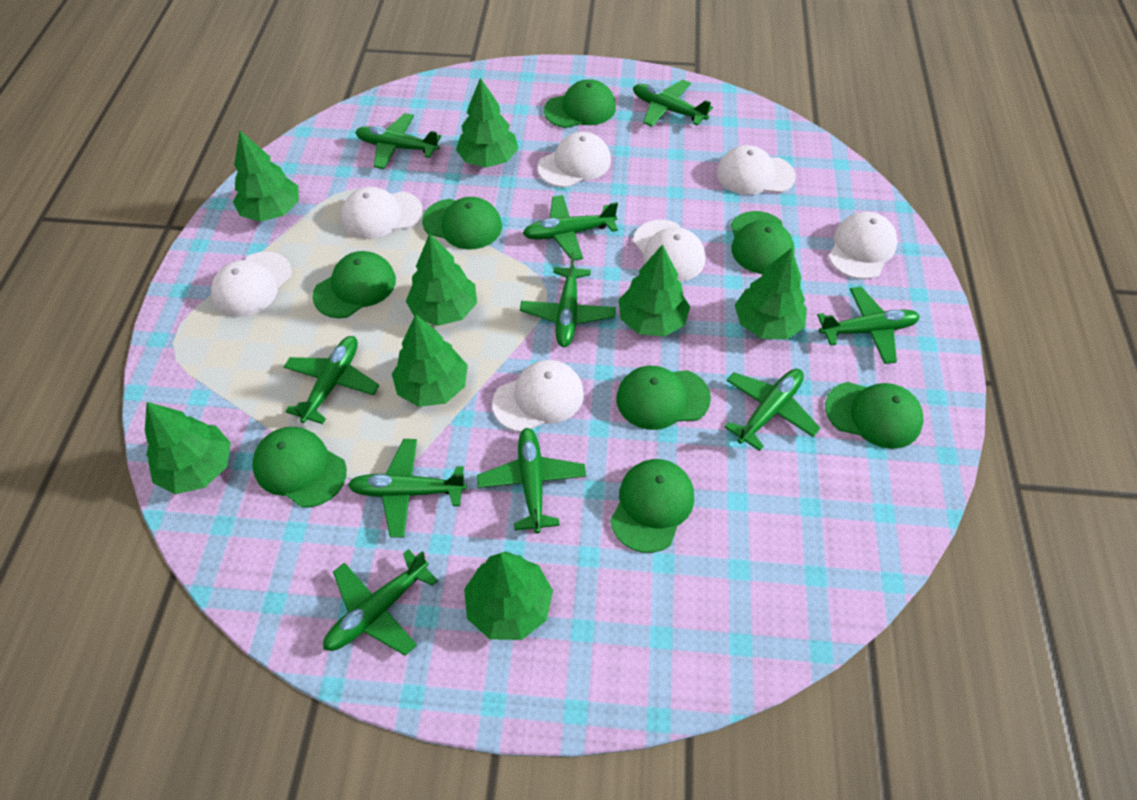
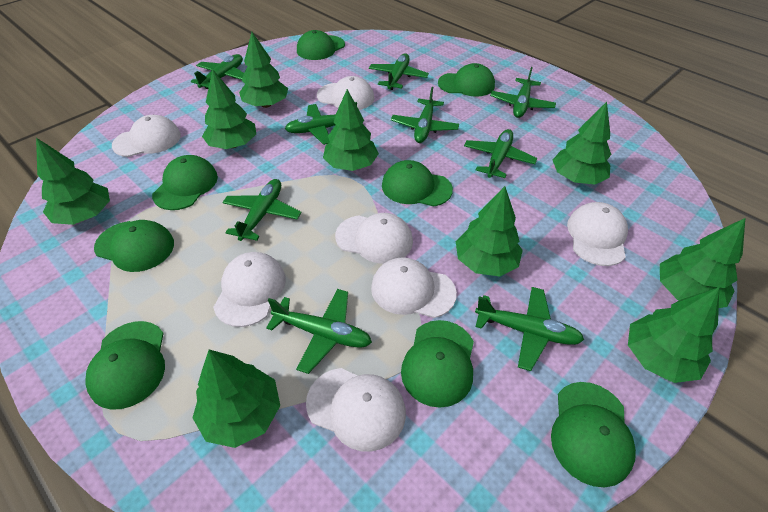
green plane: [284,336,379,424] [323,549,438,656] [348,439,467,538] [355,113,441,169] [477,428,586,533] [520,252,616,347] [523,195,618,260] [633,80,713,127] [725,369,820,451] [817,287,920,364] = 10 -> [191,54,244,89] [222,179,302,241] [266,289,372,374] [285,102,357,145] [369,53,429,90] [391,87,459,143] [464,129,537,178] [475,287,584,371] [490,67,556,118] = 9
green tree: [145,402,231,494] [233,131,299,222] [392,314,468,407] [406,233,477,326] [456,77,518,168] [464,551,553,640] [619,244,690,337] [735,248,807,340] = 8 -> [36,138,110,225] [193,350,280,448] [202,69,256,149] [239,32,288,108] [323,89,379,171] [456,186,523,277] [552,102,612,185] [628,287,719,383] [660,218,745,308] = 9

